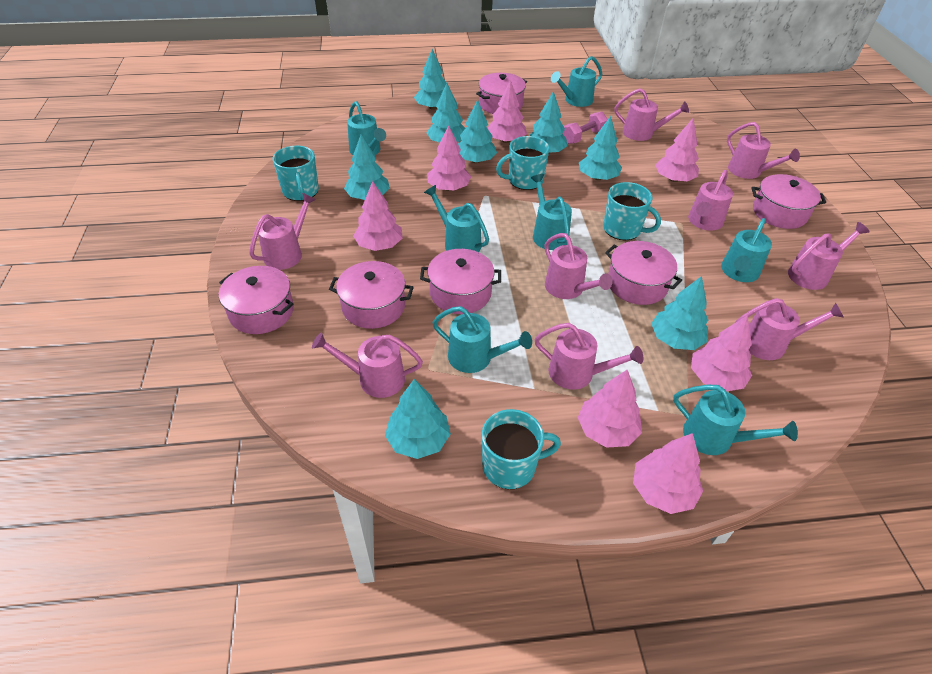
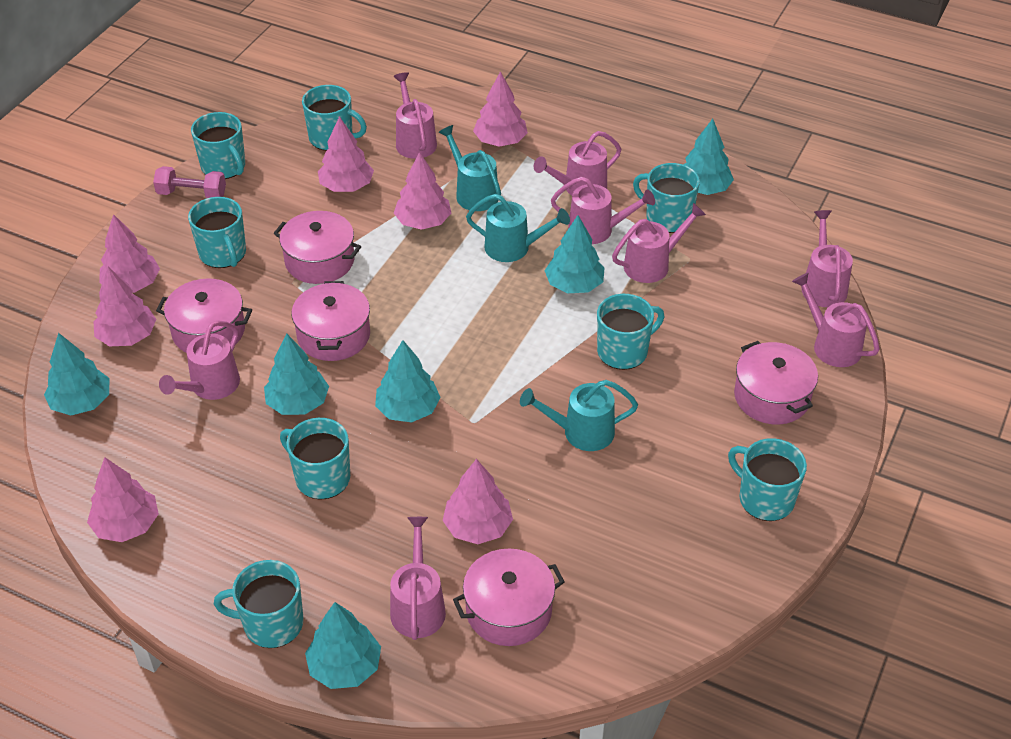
pink pot: [219,266,294,334] [329,261,414,329] [420,249,501,314] [476,73,527,114] [605,241,682,305] [752,174,826,229] = 6 -> [156,279,252,352] [273,211,361,284] [292,281,370,361] [453,548,565,646] [734,341,818,425] = 5
pink watering can: [249,193,316,270] [312,332,423,398] [535,323,643,390] [545,233,613,299] [615,88,689,141] [688,170,733,230] [727,122,800,179] [735,298,844,360] [788,222,870,290] = 9 -> [159,321,240,400] [390,517,446,640] [394,72,437,159] [534,131,621,196] [551,177,655,244] [612,203,706,283] [792,273,880,367] [802,210,853,307] = 8
turquoise mug: [273,146,319,201] [482,409,561,489] [496,136,550,190] [603,182,661,240] = 4 -> [188,197,246,268] [191,112,245,179] [214,560,303,648] [280,418,350,499] [302,85,367,151] [597,294,664,370] [633,163,700,233] [728,438,807,521] = 8
turquoise tree: [344,134,390,200] [385,379,451,459] [414,49,446,110] [426,83,465,143] [458,99,497,163] [529,91,567,153] [579,116,622,180] [651,276,708,350] = 8 -> [44,333,109,416] [264,334,329,415] [305,602,381,689] [375,340,441,423] [544,215,605,293] [683,119,734,195] = 6
turquoise watering can: [347,101,386,155] [424,185,489,252] [432,306,532,373] [531,174,572,250] [551,56,602,107] [673,385,798,455] [721,218,772,282] = 7 -> [439,125,501,211] [466,194,570,262] [520,380,638,451] = 3

